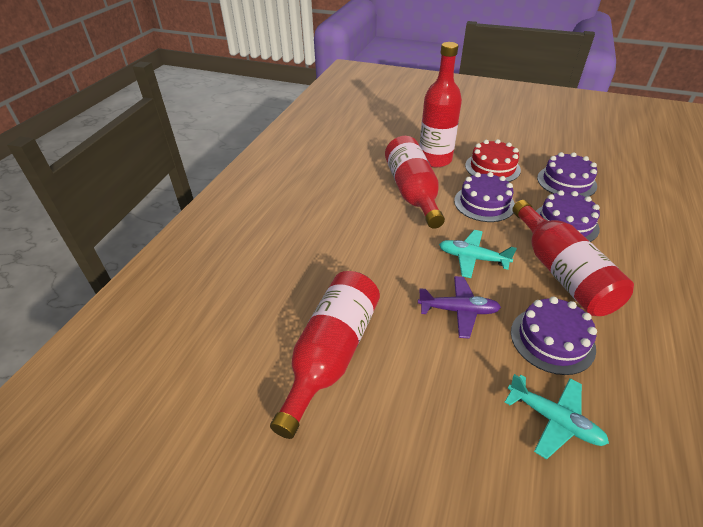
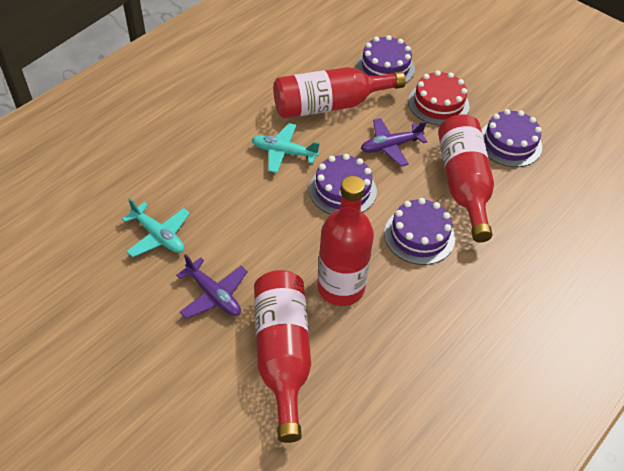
purple plane: [418,276,501,339] = 1 -> [176,254,248,319] [361,118,427,167] = 2

